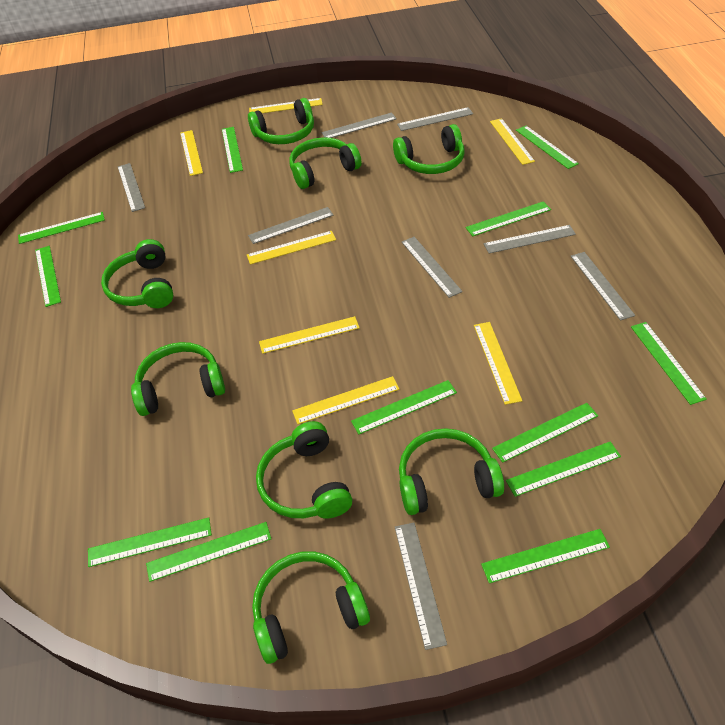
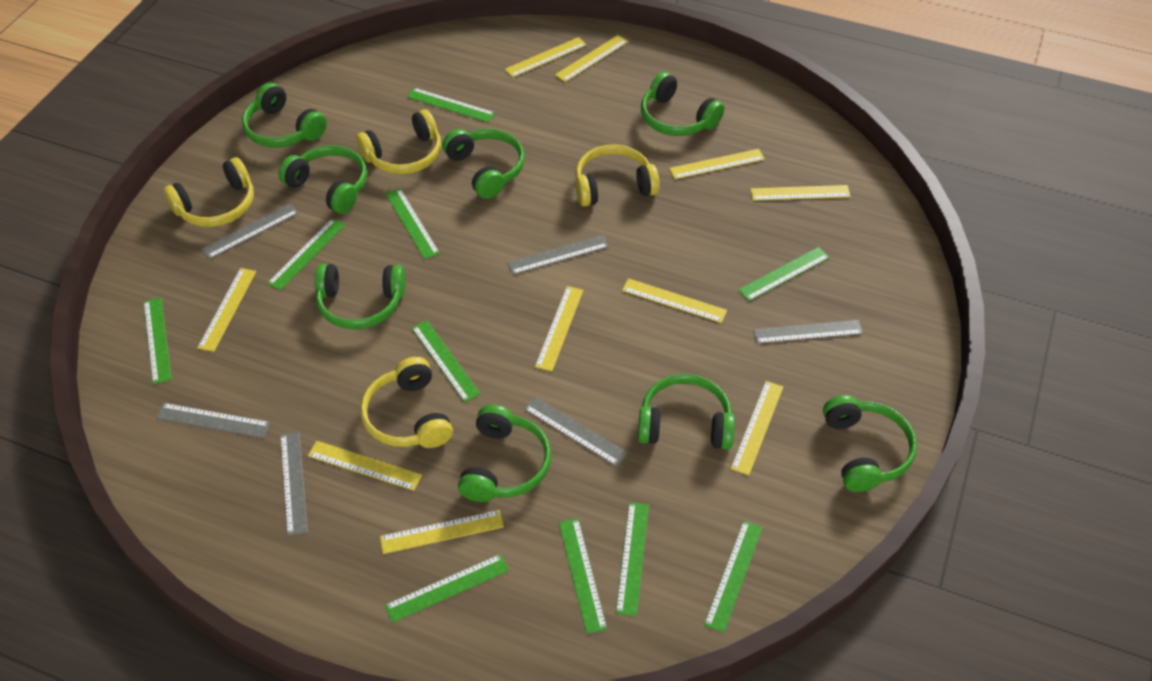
green ruler: [18,212,105,244] [35,246,61,307] [88,517,212,567] [146,522,271,582] [222,127,243,173] [351,380,457,434] [466,201,551,236] [481,529,610,583] [492,403,598,463] [506,441,621,497] [516,126,579,169] [631,322,707,405] = 12 -> [144,298,172,384] [267,218,345,291] [385,554,509,623] [386,188,440,259] [407,88,495,123] [412,320,481,402] [559,518,607,634] [616,502,649,616] [704,520,763,633] [738,247,830,301] = 10
grey ruler: [118,163,145,212] [248,207,333,244] [321,113,397,138] [395,523,447,650] [397,107,473,131] [402,237,463,298] [484,225,576,254] [571,252,635,321] = 8 -> [156,403,271,438] [202,203,299,259] [280,432,308,536] [507,235,609,275] [524,397,627,466] [753,320,863,344] = 6
yellow headphones: none = 0 -> [164,157,254,227] [356,109,441,174] [360,357,453,448] [575,145,660,207] = 4
yellow ruler: [180,130,203,176] [247,231,336,264] [249,98,323,113] [259,316,360,354] [292,376,399,424] [474,322,522,405] [490,118,535,165] = 7 -> [197,268,256,352] [308,441,422,491] [380,510,504,554] [505,37,587,78] [535,286,583,371] [555,35,628,82] [622,278,727,323] [669,149,765,179] [731,381,783,475] [750,185,851,201] = 10

